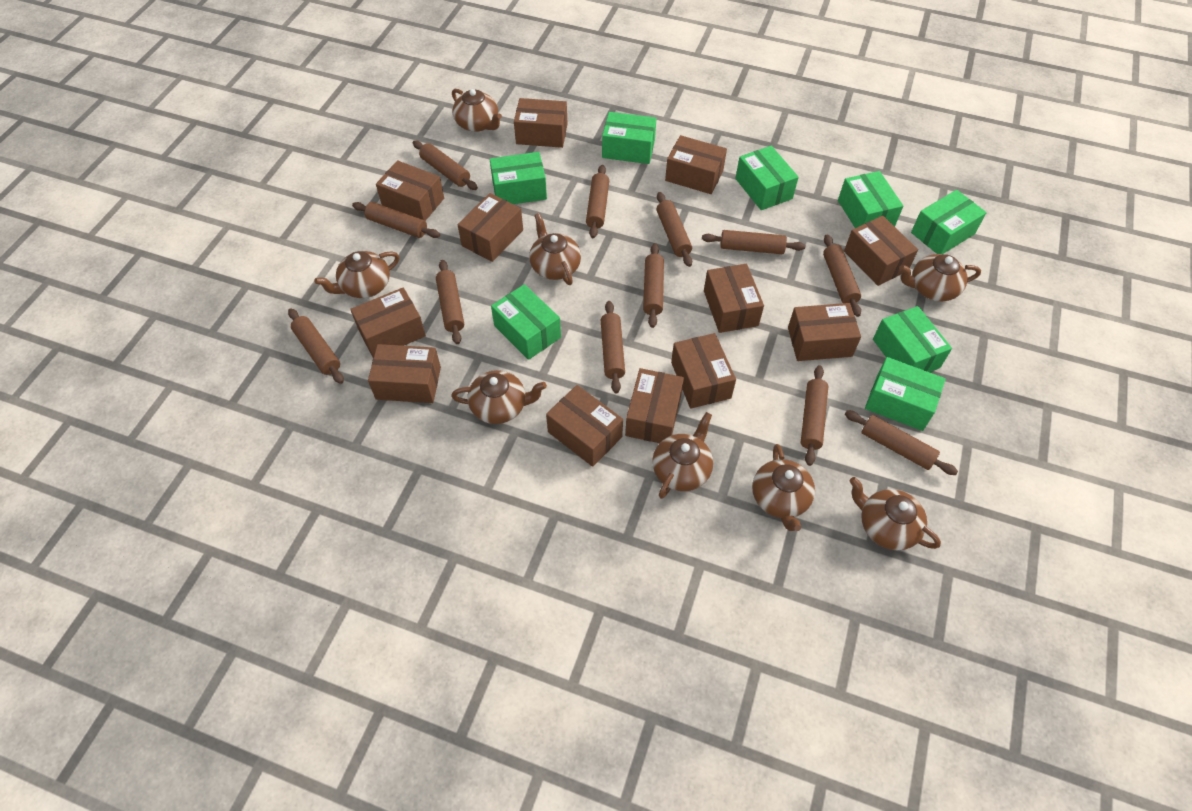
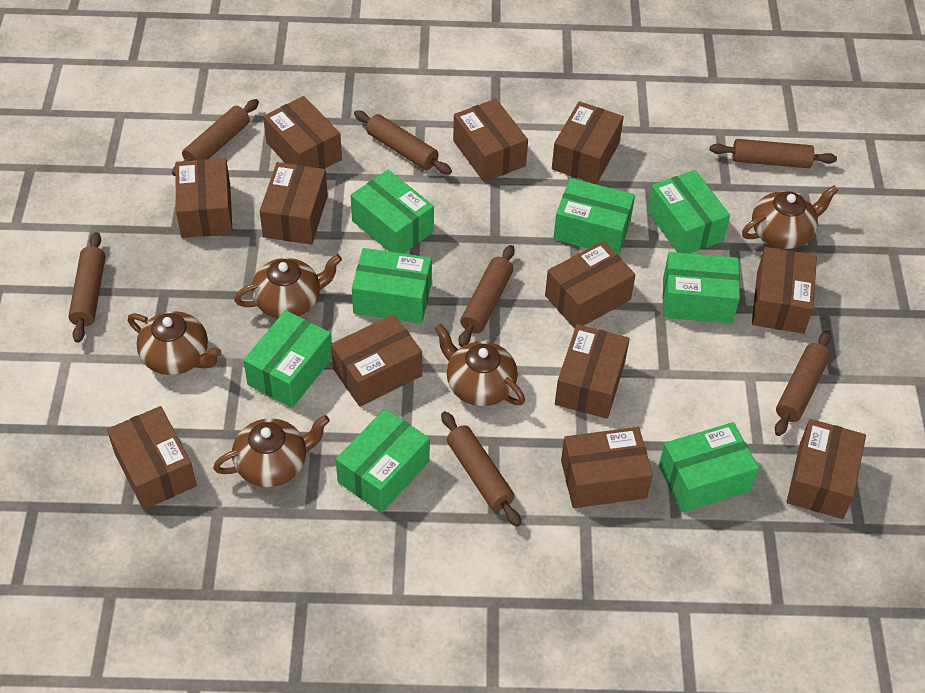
brown rolling pin: [288,308,344,384] [352,202,440,238] [413,140,478,190] [436,260,464,344] [586,165,609,238] [601,301,625,394] [643,243,664,328] [657,192,692,267] [702,230,805,254] [800,365,828,466] [823,234,861,317] [845,410,958,475] = 12 -> [68,232,105,343] [172,99,259,176] [354,110,452,175] [441,411,521,527] [459,245,515,347] [710,139,837,168] [775,331,831,436] = 7
brown teapot: [314,251,399,298] [451,370,547,424] [452,89,502,132] [529,213,581,285] [652,412,713,499] [752,444,815,531] [850,477,941,550] [899,254,981,301] = 8 -> [128,311,222,375] [213,415,330,487] [234,254,342,318] [434,324,525,406] [742,185,839,249] = 5

